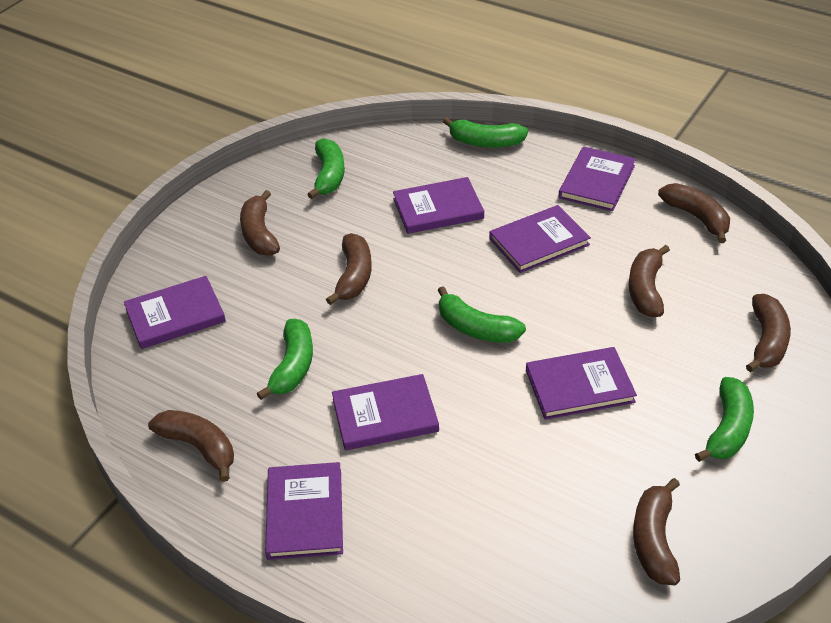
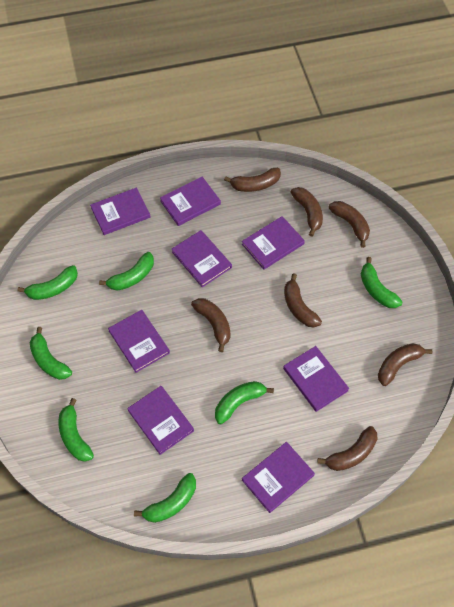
green banana: [257,319,313,400] [307,138,345,199] [438,286,526,343] [443,117,528,148] [695,377,754,462] = 5 -> [17,265,78,300] [30,327,72,380] [59,398,94,462] [99,252,154,291] [134,473,196,523] [215,381,274,424] [361,257,403,308] = 7
purple book: [124,276,226,349] [265,462,343,560] [332,374,439,450] [393,177,484,234] [489,205,591,273] [526,347,637,420] [558,147,636,211] = 7 -> [90,188,150,235] [108,310,170,373] [127,386,194,455] [160,177,221,226] [172,230,232,287] [242,216,305,270] [242,442,315,513] [283,346,349,412] = 8

